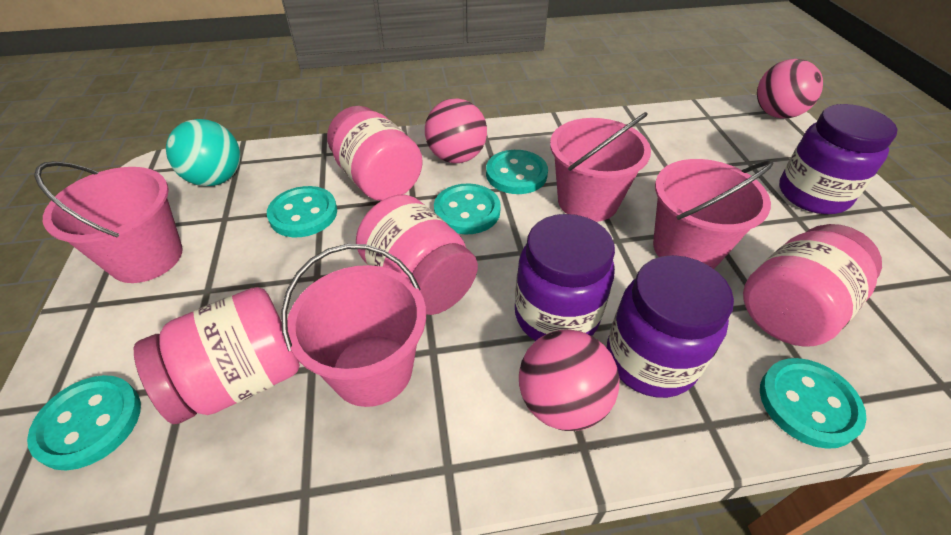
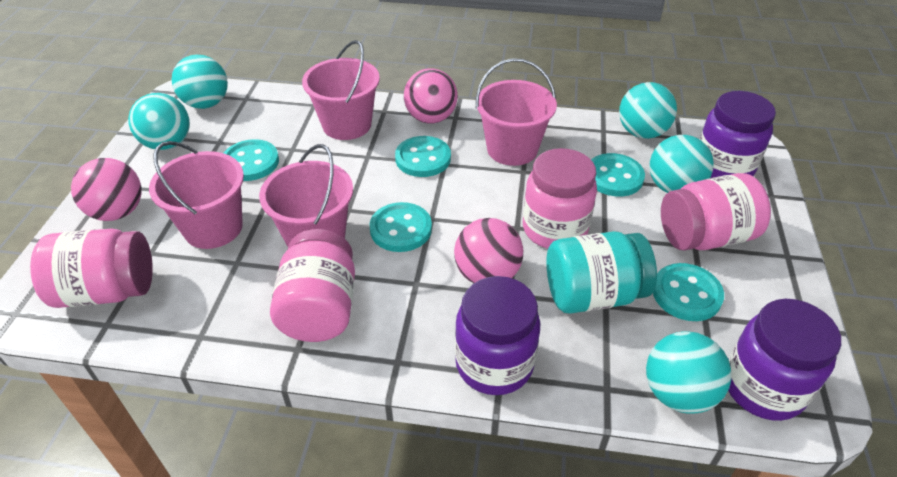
turquoise ball: [166,119,241,186] = 1 -> [128,93,190,150] [172,55,228,109] [619,82,677,139] [646,331,731,414] [649,135,714,193] = 5
turquoise jar: none = 0 -> [546,231,657,313] = 1

